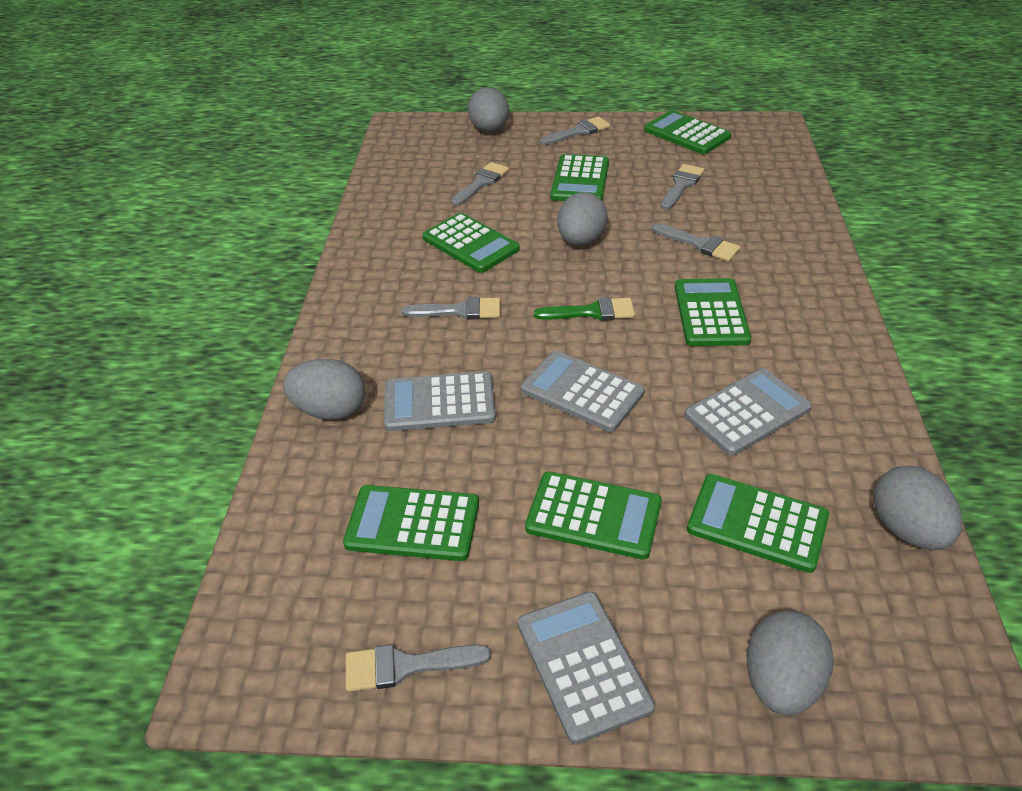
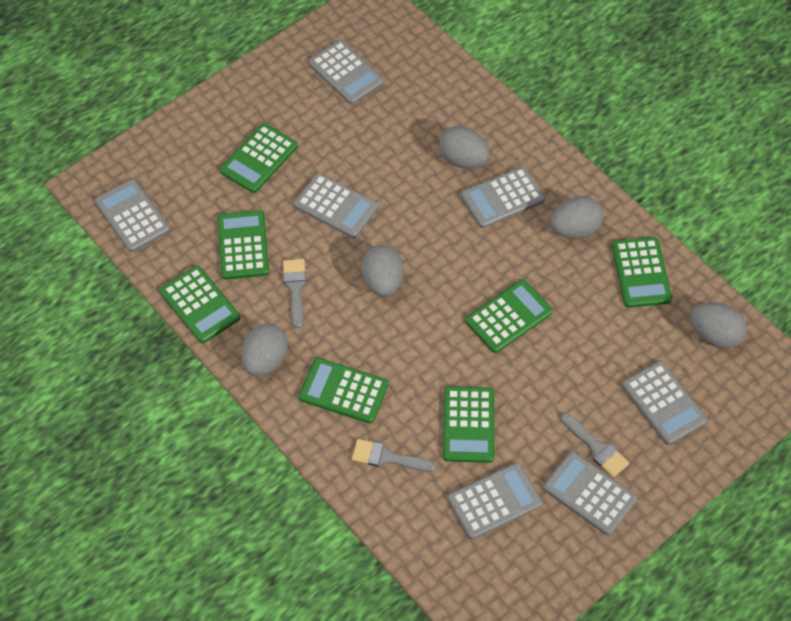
green brush: [534,297,635,320] = 1 -> none = 0
grey brush: [346,645,491,692] [401,297,500,320] [451,162,509,206] [540,116,610,145] [652,223,740,261] [661,164,704,210] = 6 -> [283,259,306,328] [352,439,435,472] [561,413,629,478] = 3
grey calculator: [384,371,496,431] [518,592,655,745] [521,351,645,432] [684,368,812,456] = 4 -> [95,179,170,252] [294,173,378,238] [309,40,384,105] [448,463,542,539] [461,166,545,228] [543,451,637,535] [622,361,707,445] = 7

